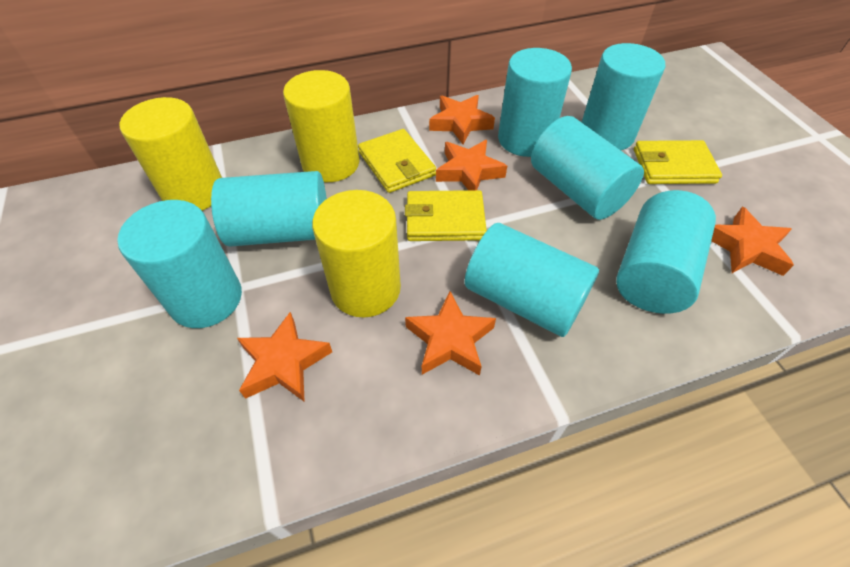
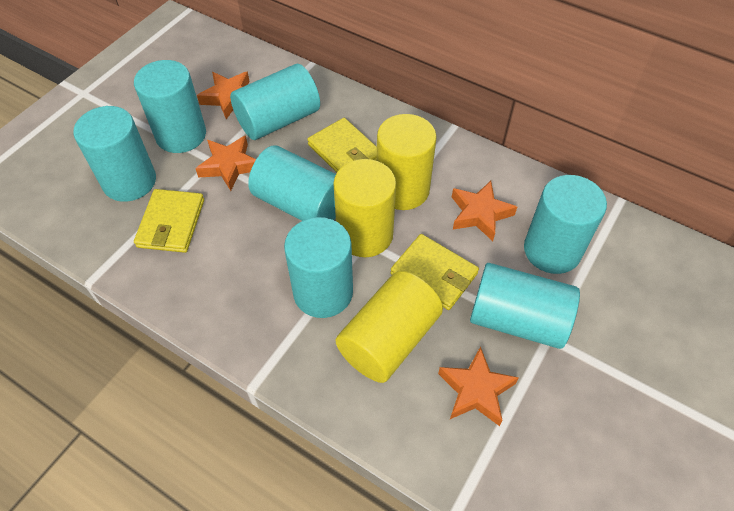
orange star: [237,312,332,402] [405,291,496,376] [429,95,495,145] [436,140,507,190] [711,207,794,276] = 5 -> [195,136,256,191] [197,72,249,119] [438,346,519,426] [452,181,517,241] = 4

